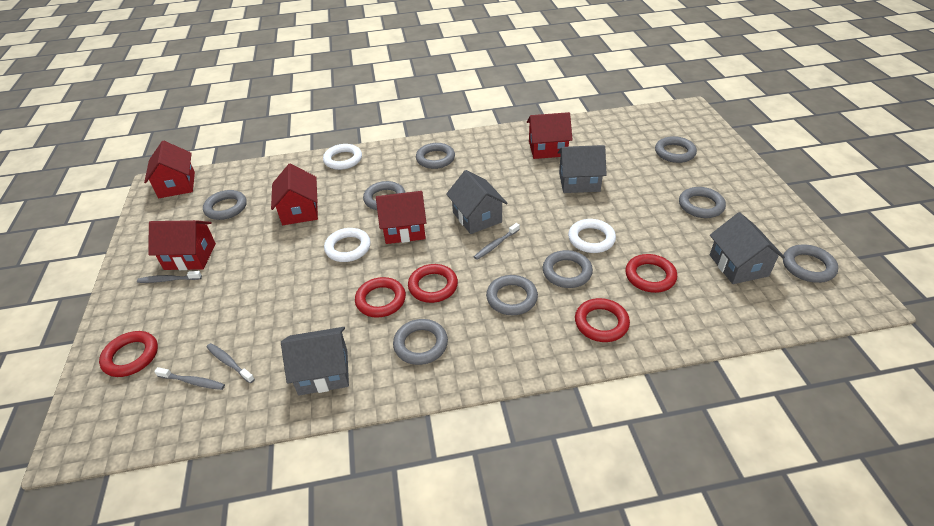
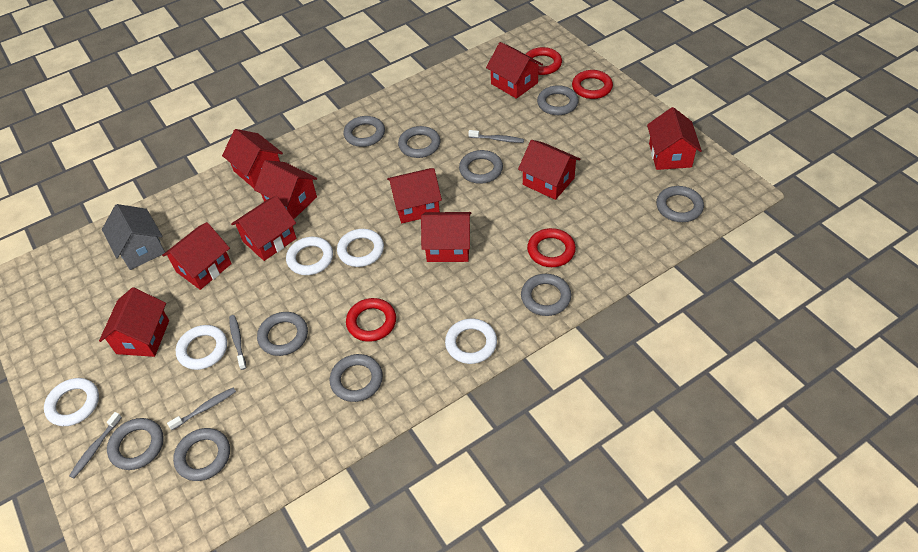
grey house: [281,327,349,395] [446,170,508,234] [558,145,607,193] [710,212,785,284] = 4 -> [102,204,165,270] = 1
grey ring: [203,190,247,220] [363,181,405,210] [393,319,448,365] [416,143,455,169] [486,275,538,315] [543,250,593,288] [655,136,697,163] [679,187,726,218] [783,244,838,283] = 9 -> [107,418,164,470] [173,428,230,481] [257,312,308,356] [330,354,383,402] [343,116,385,147] [398,126,440,158] [459,150,503,184] [521,274,571,316] [537,85,579,115] [656,186,704,222] = 10
red house: [144,140,195,198] [148,220,216,270] [271,164,318,225] [376,191,426,244] [527,112,573,159] = 5 -> [99,287,169,357] [162,222,232,290] [222,129,283,188] [231,196,296,261] [254,160,317,219] [387,168,442,223] [421,212,471,262] [486,42,543,99] [518,140,581,200] [647,107,702,170] = 10
red ring: [99,331,158,377] [355,277,406,318] [408,264,458,303] [575,298,630,342] [625,254,677,293] = 5 -> [346,298,396,342] [526,47,562,75] [527,228,576,267] [572,70,613,99] = 4
white ring: [323,144,362,170] [324,228,371,262] [568,219,616,253] = 3 -> [44,378,99,426] [176,325,227,370] [286,237,333,275] [337,229,384,267] [445,318,497,364] = 5

